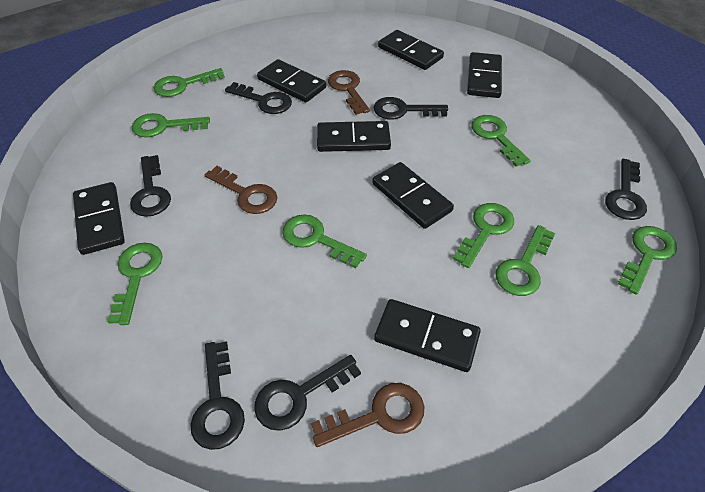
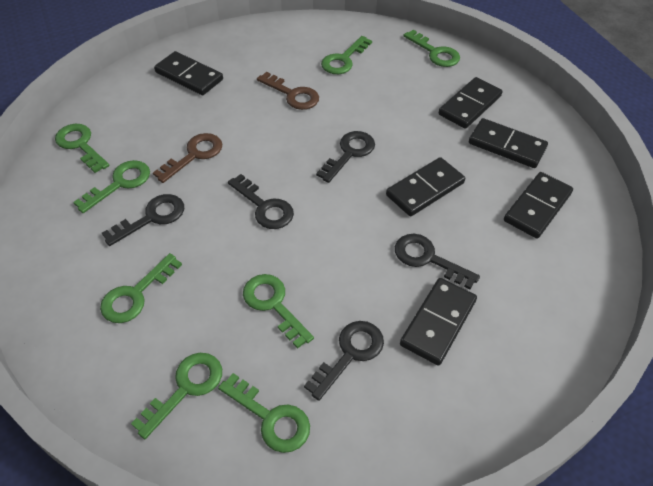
black domino: [73,182,125,255] [257,59,326,102] [317,121,391,152] [372,162,454,229] [374,299,481,372] [378,30,444,70] [467,52,502,98] = 7 -> [154,51,223,95] [386,157,465,216] [400,278,477,365] [439,77,502,129] [469,118,548,168] [504,172,573,238] = 6
black key: [130,155,171,217] [190,341,245,450] [225,82,292,114] [254,355,361,431] [374,97,448,119] [605,159,647,220] = 6 -> [102,194,184,246] [228,174,294,229] [304,321,384,401] [316,131,375,183] [395,234,480,289] = 5
brown key: [205,166,277,214] [311,383,424,447] [328,70,370,115] = 3 -> [153,133,222,183] [257,72,319,110] = 2

